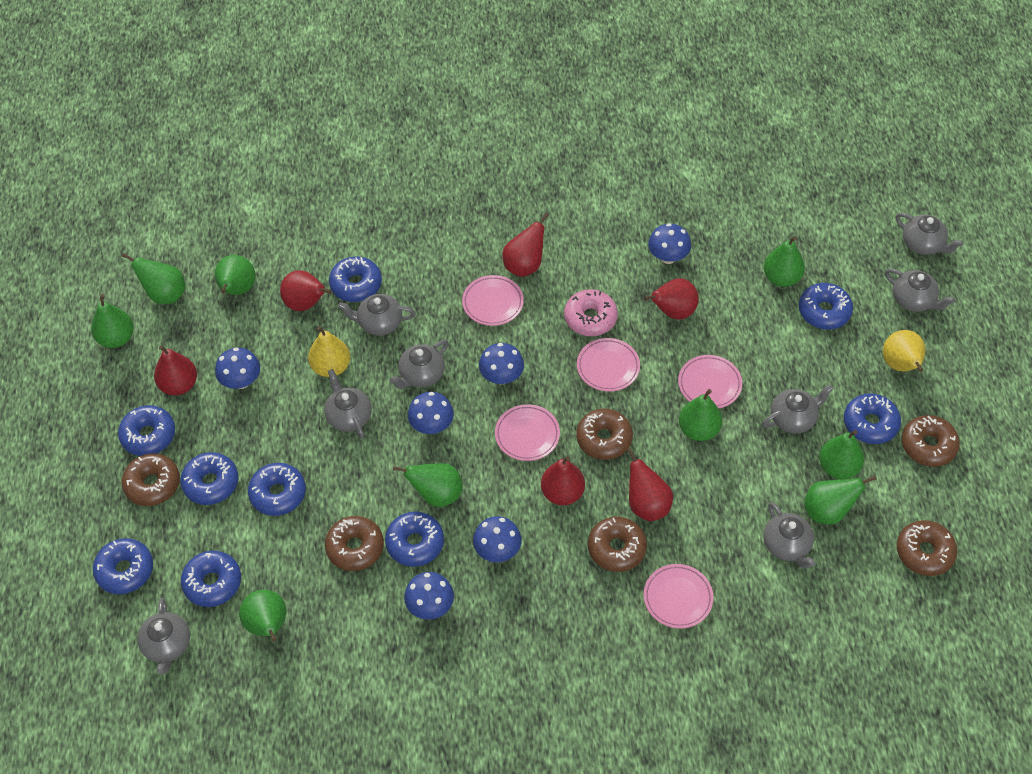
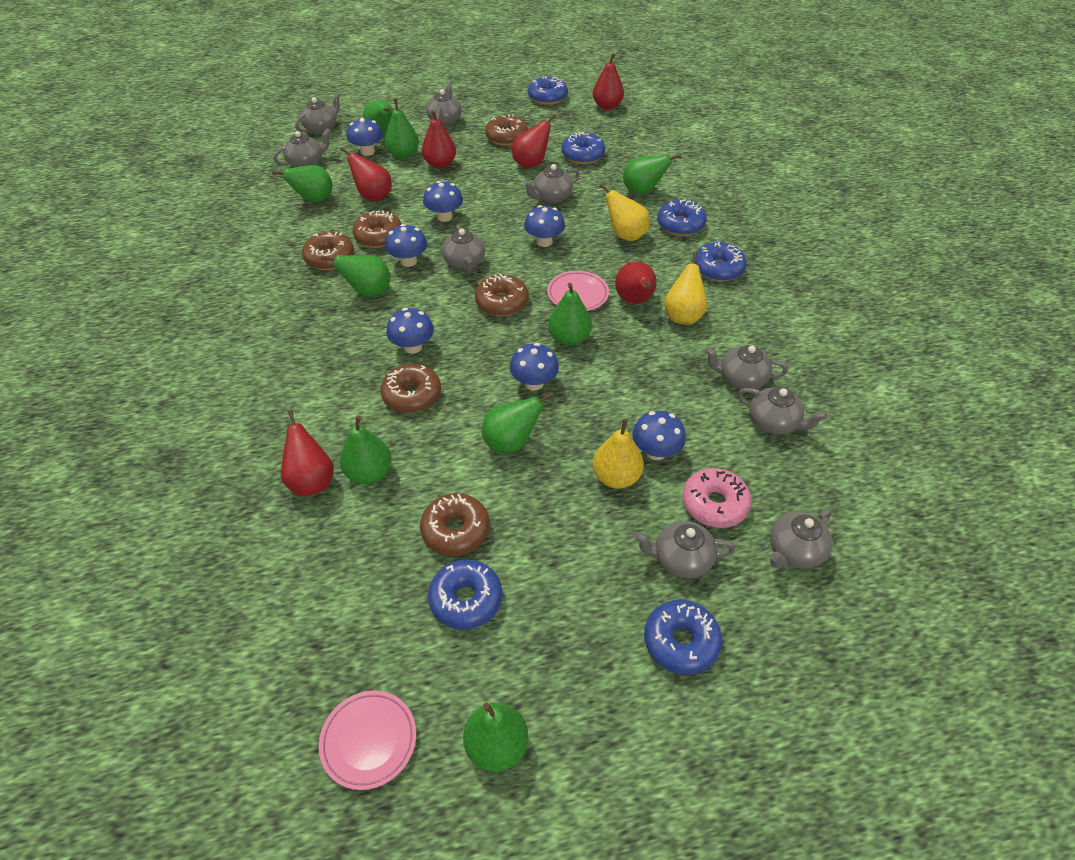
blue donut: [93,538,153,594] [118,405,175,456] [180,452,238,505] [181,551,241,607] [248,463,306,516] [329,256,382,302] [385,512,444,567] [799,283,853,330] [844,393,901,444] = 9 -> [428,559,502,630] [528,76,568,105] [561,132,606,164] [644,600,722,675] [657,200,707,236] [695,242,747,282] = 6
blue mushroom: [215,347,260,389] [404,572,454,620] [408,392,454,434] [473,516,521,562] [479,343,524,384] [648,223,691,264] = 6 -> [347,118,383,156] [385,224,427,267] [386,308,434,354] [423,181,463,222] [510,343,559,390] [524,205,565,247] [633,411,686,460] = 7
grey teapot: [137,598,190,674] [324,369,372,439] [338,294,416,336] [390,340,448,389] [762,385,834,434] [764,502,816,569] [885,269,955,312] [895,213,963,255] = 8 -> [273,128,331,167] [295,92,341,134] [426,81,462,126] [442,225,485,272] [523,164,579,203] [634,521,735,579] [704,345,788,389] [738,387,828,434] [770,509,833,569] = 9
pink plate: [462,275,524,326] [495,404,560,461] [577,338,640,392] [644,564,713,629] [678,355,742,408] = 5 -> [319,691,416,790] [547,271,609,311] = 2
yellow pear: [308,326,350,377] [883,330,926,372] = 2 -> [593,419,644,489] [599,184,650,241] [664,252,707,325] = 3

